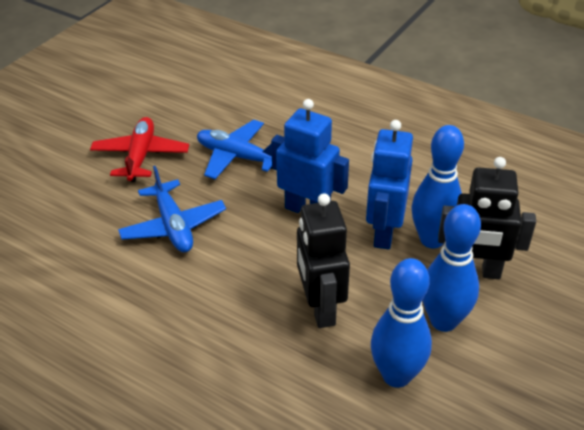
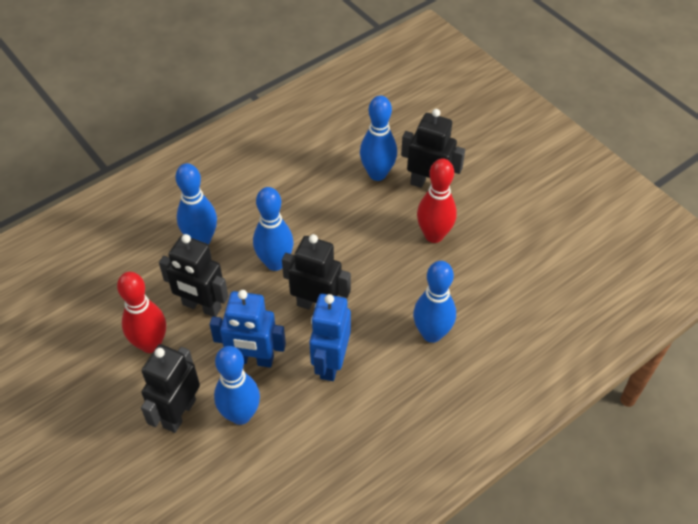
black robot: [297,193,350,328] [438,157,536,279] = 2 -> [141,344,200,433] [159,234,228,317] [282,234,351,310] [401,109,465,188] = 4
blue bowling pin: [371,258,432,388] [411,125,464,248] [423,204,481,332] = 3 -> [175,163,217,245] [214,346,260,425] [253,187,294,271] [360,96,397,181] [413,261,456,343] = 5
blue plane: [118,166,226,252] [197,120,272,179] = 2 -> none = 0
red bowling pin: none = 0 -> [117,272,166,353] [417,158,457,243] = 2
red plane: [90,117,189,182] = 1 -> none = 0

